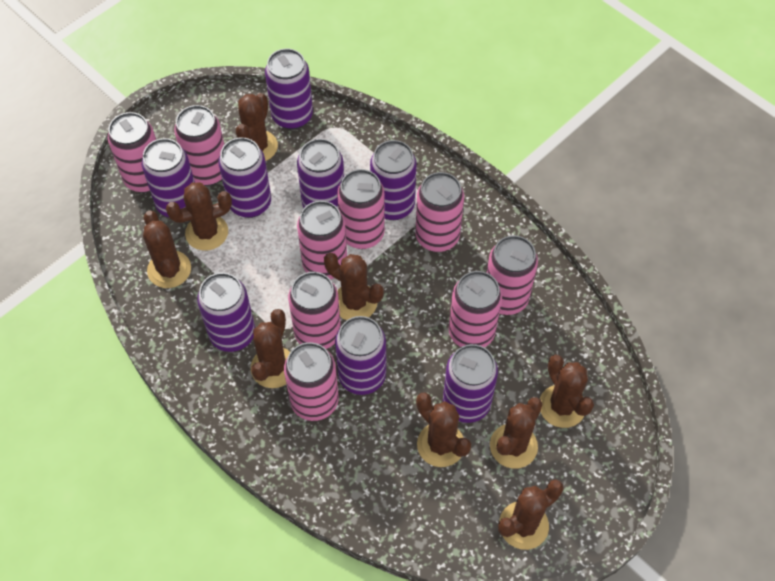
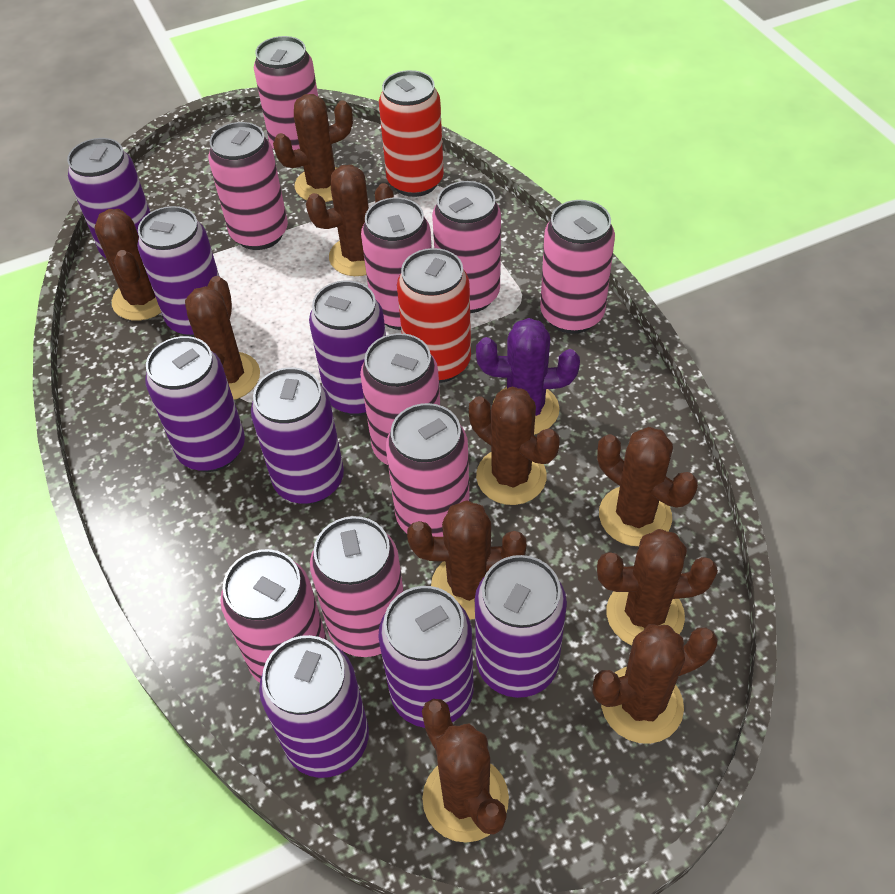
brown cactus: [143,210,191,288] [166,182,232,251] [236,93,278,161] [251,309,290,388] [324,253,384,320] [416,393,471,467] [490,397,543,469] [498,479,564,550] [540,355,594,428] = 9 -> [95,209,161,321] [185,276,260,400] [273,94,353,202] [306,165,394,276] [407,500,526,620] [422,699,509,843] [469,387,560,505] [592,624,718,744] [597,427,698,546] [597,529,718,646] = 10
purple cactus: none = 0 -> [476,318,580,435] = 1
red can: none = 0 -> [379,70,444,197] [397,248,471,383] = 2

